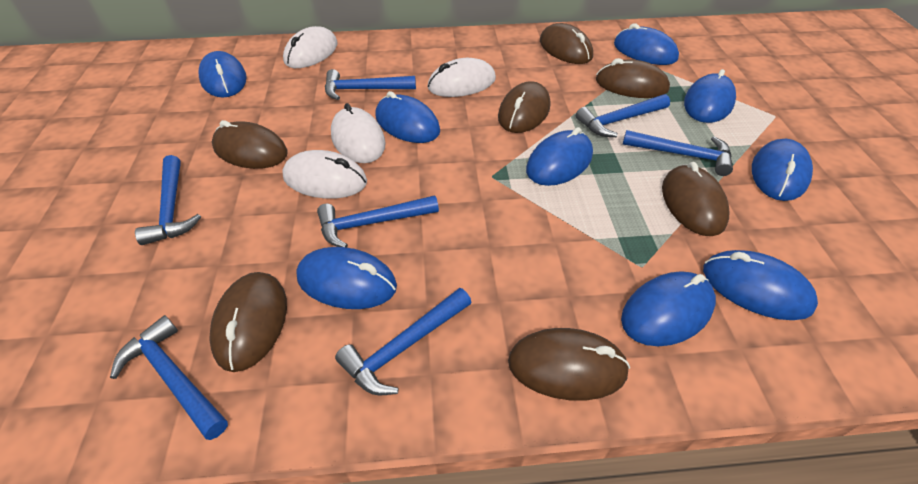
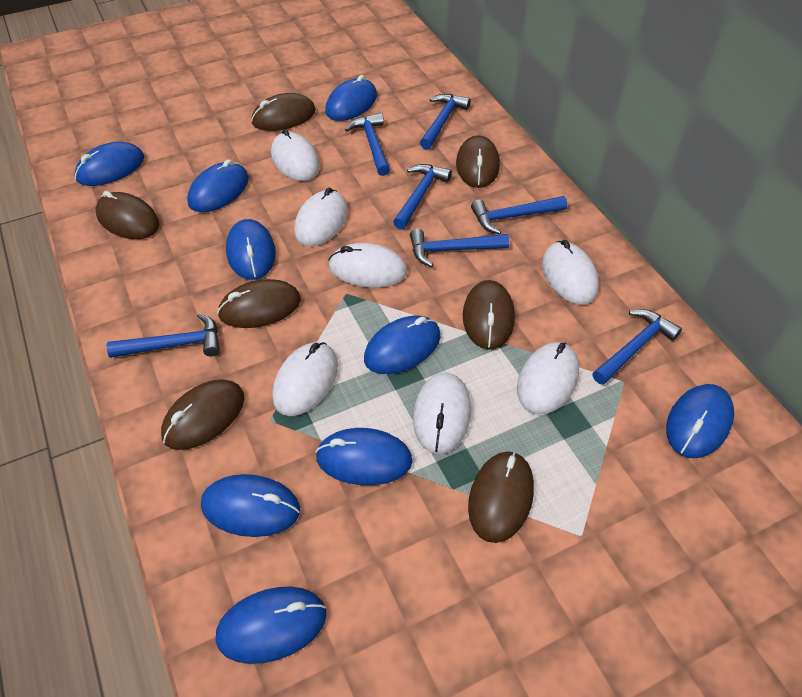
white mouse: [282,150,367,199] [283,26,337,68] [331,103,386,163] [427,58,496,97] = 4 -> [271,129,320,181] [272,342,338,416] [294,188,348,246] [329,243,407,288] [413,373,471,454] [517,342,579,415] [542,240,599,305] = 7

